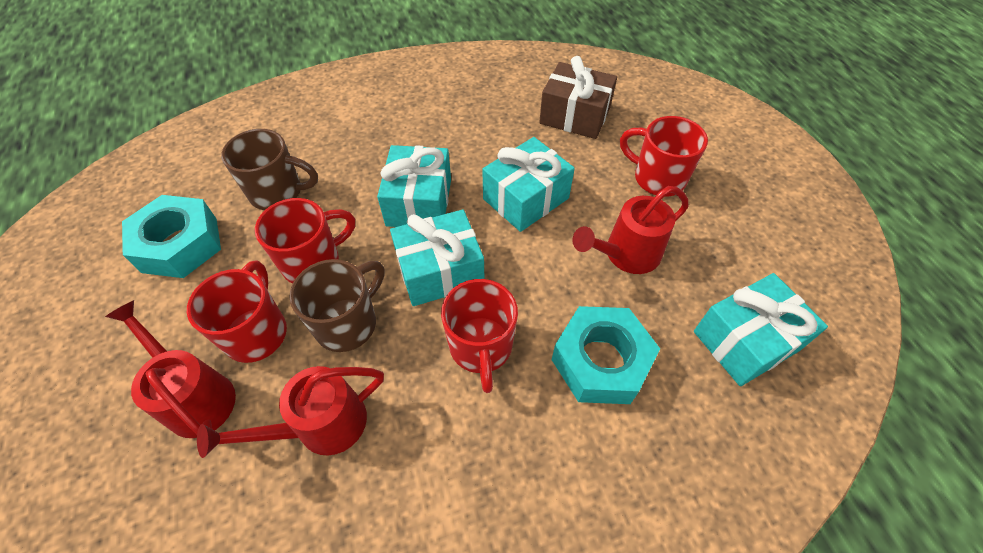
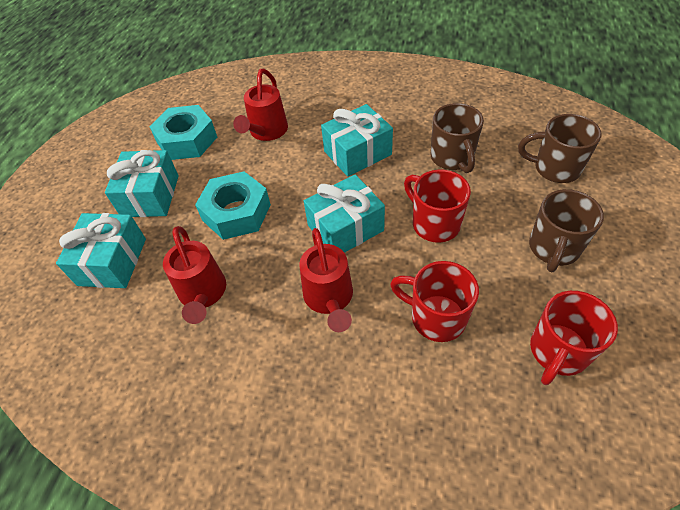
brown gift: [539,56,617,139] = 1 -> none = 0
brown mug: [221,129,318,210] [289,259,384,352] = 2 -> [431,103,484,173] [518,114,601,183] [529,189,604,272] = 3
red mug: [187,261,287,363] [255,198,355,284] [441,279,518,393] [620,116,708,197] = 4 -> [390,261,479,342] [404,170,471,243] [530,291,618,385] = 3

